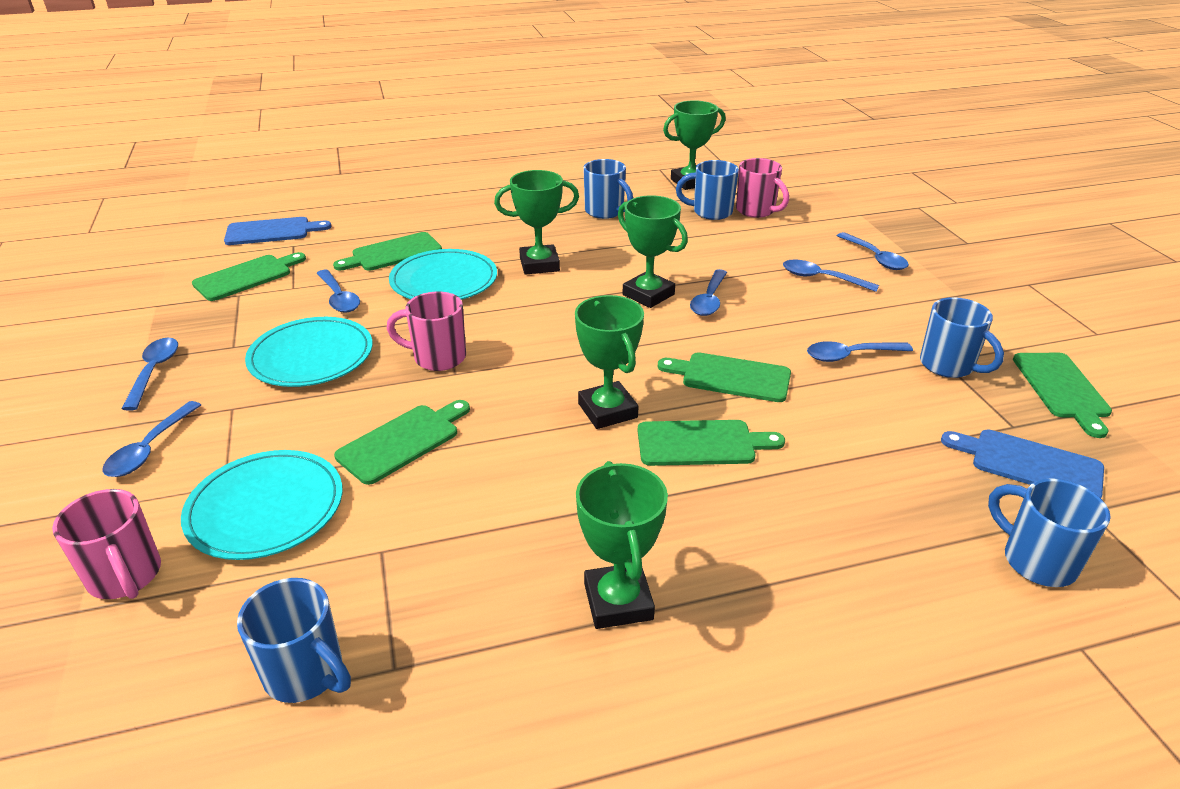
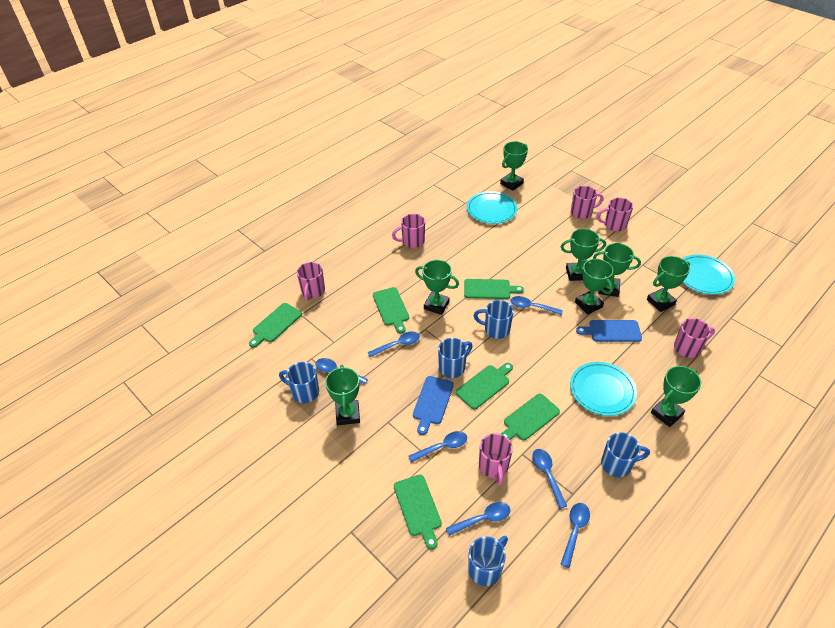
green trophy: [494,170,579,275] [575,295,644,429] [576,461,668,629] [618,195,688,308] [663,100,726,190] = 5 -> [325,365,360,425] [415,260,459,315] [500,141,528,191] [561,229,606,281] [575,259,613,315] [593,243,641,297] [647,256,690,312] [651,366,701,427] = 8
pink mug: [52,489,161,599] [386,292,466,371] [736,158,789,218] = 3 -> [297,262,325,301] [392,214,425,248] [479,433,513,485] [571,186,604,219] [597,198,633,231] [674,318,715,358] = 6

